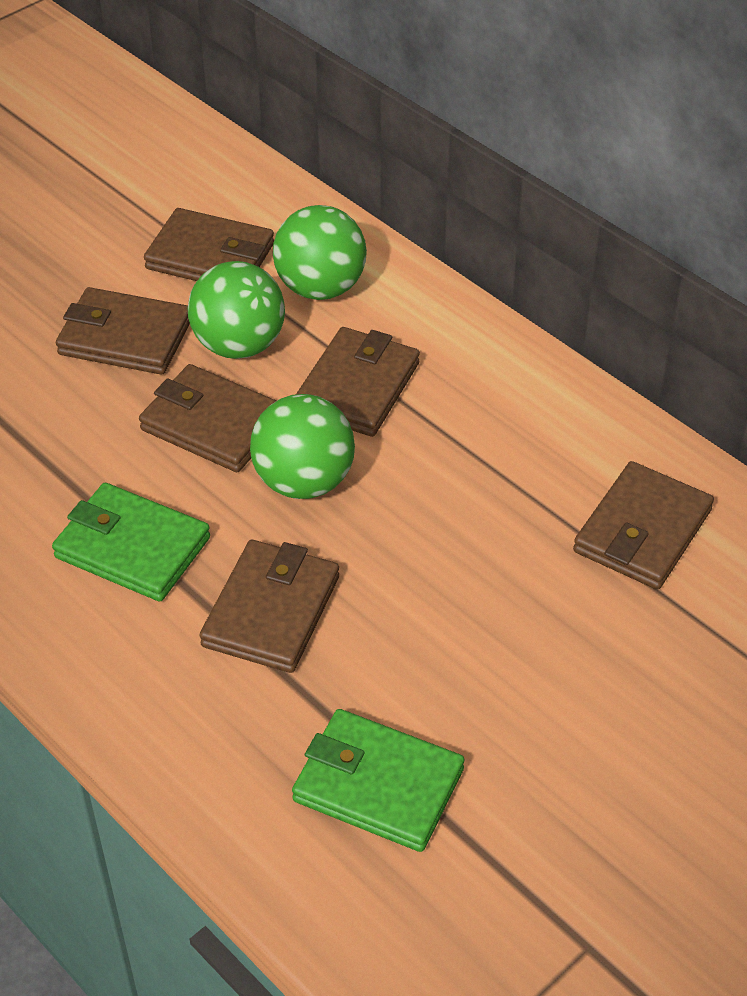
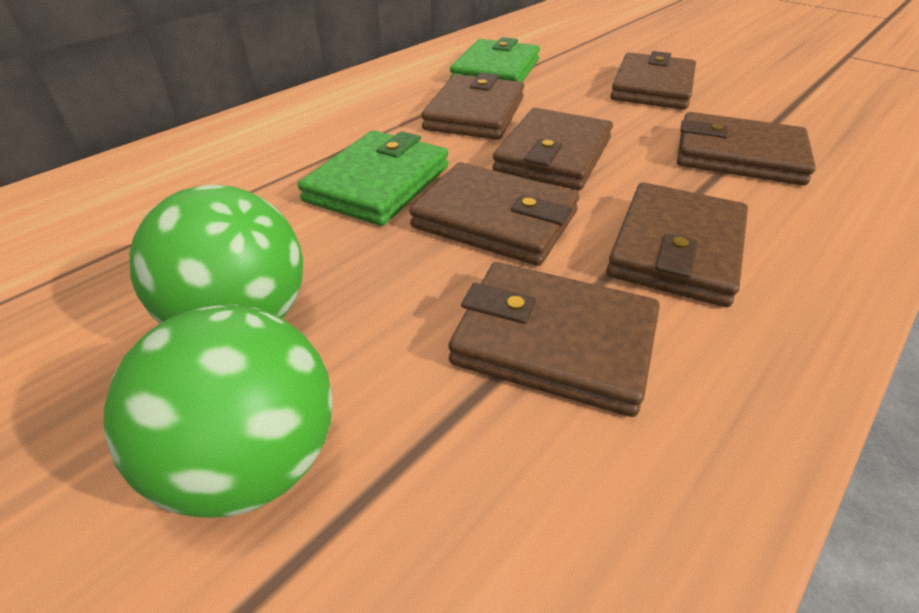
brown wallet: [56,287,190,375] [139,364,276,472] [144,208,274,281] [200,540,339,673] [296,327,420,437] [573,461,714,590] = 6 -> [409,162,579,266] [421,73,524,140] [448,262,660,417] [492,108,613,190] [606,182,748,307] [610,51,696,110] [677,112,816,185] = 7
green ball: [188,261,285,359] [250,394,355,499] [273,205,367,300] = 3 -> [104,304,332,518] [129,185,303,324] = 2

